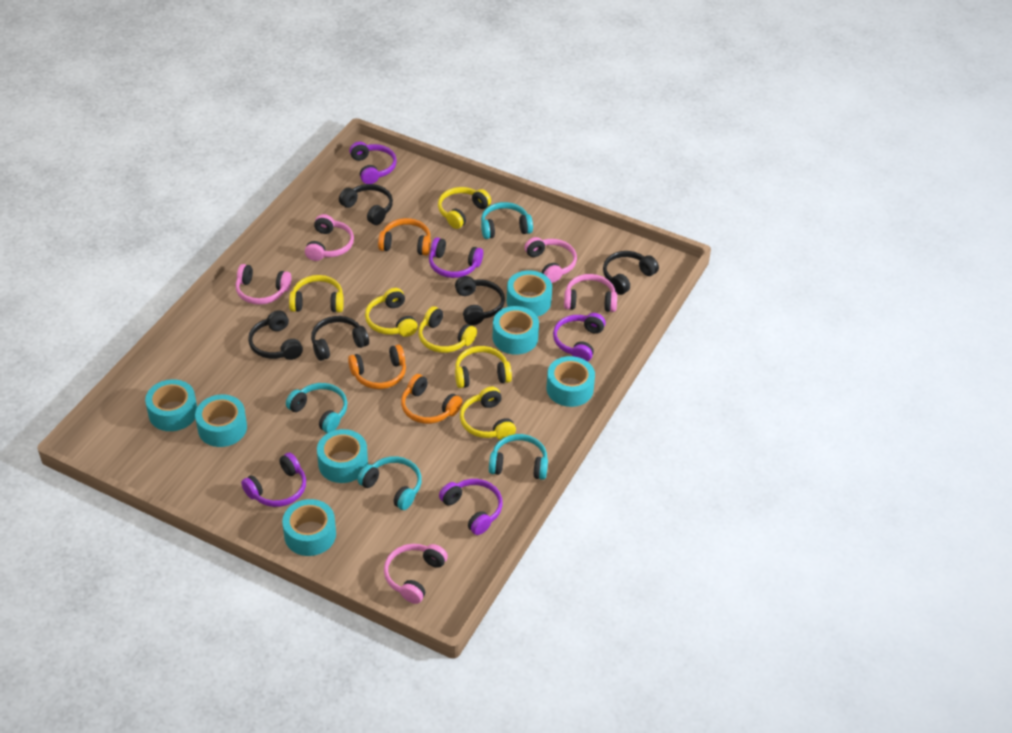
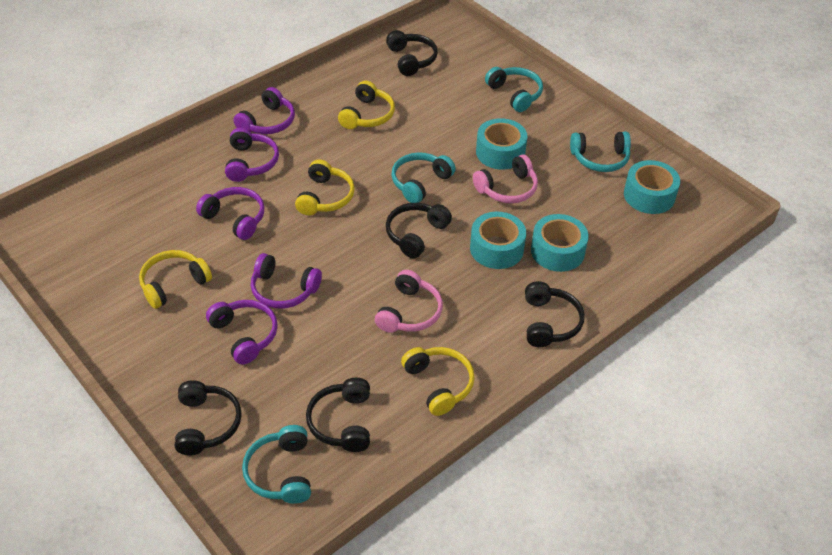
orange headphones: [348,344,406,389] [378,218,431,256] [401,374,462,424] = 3 -> none = 0
pink headphones: [236,264,292,305] [305,214,354,261] [384,544,448,604] [525,237,577,283] [564,274,617,312] = 5 -> [375,270,443,333] [473,154,538,203] = 2
turquoise tape: [145,379,197,431] [195,394,247,447] [282,499,336,556] [317,429,368,483] [493,306,539,355] [507,270,552,317] [546,356,595,407] = 7 -> [470,212,526,269] [476,118,527,170] [531,214,589,272] [624,160,680,214] = 4
yellow headphones: [289,275,344,313] [365,288,418,337] [418,306,477,353] [438,187,491,229] [455,346,512,388] [460,386,516,440] = 6 -> [139,250,212,309] [295,160,355,215] [338,81,395,129] [401,347,475,416] = 4

